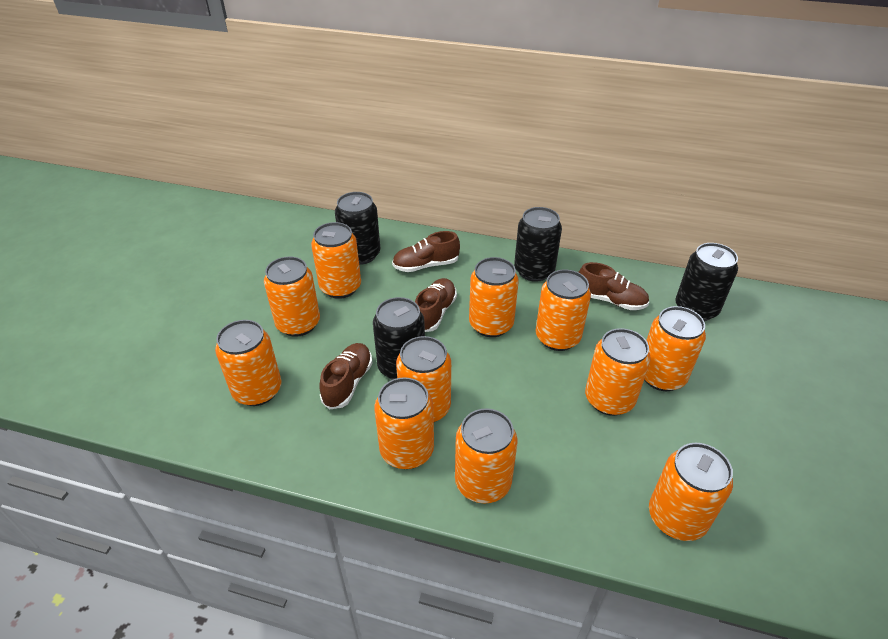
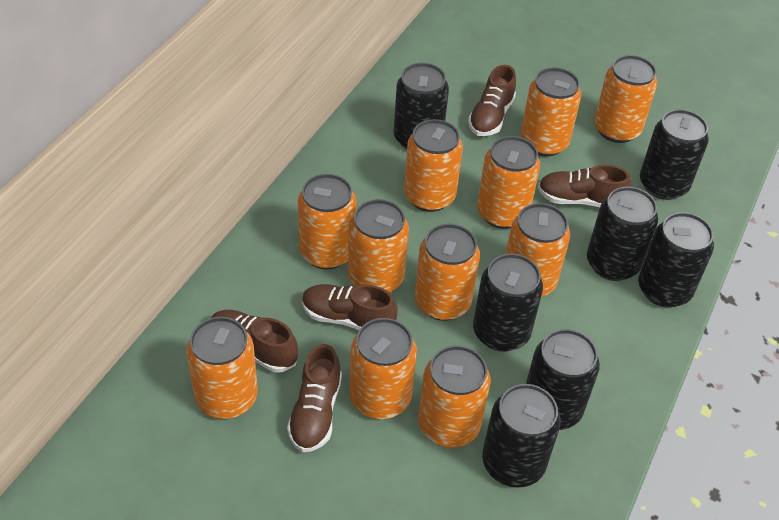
black can: [335,192,380,265] [373,297,425,380] [514,207,562,282] [675,243,738,321] = 4 -> [394,63,449,149] [473,254,543,352] [482,384,561,487] [526,329,600,430] [587,187,658,281] [638,212,714,308] [640,109,709,200] = 7
brown shoe: [319,343,373,410] [392,231,460,272] [415,278,457,332] [578,262,649,310] = 4 -> [211,310,298,373] [287,344,342,452] [302,284,398,330] [468,65,516,136] [538,165,631,207] = 5

